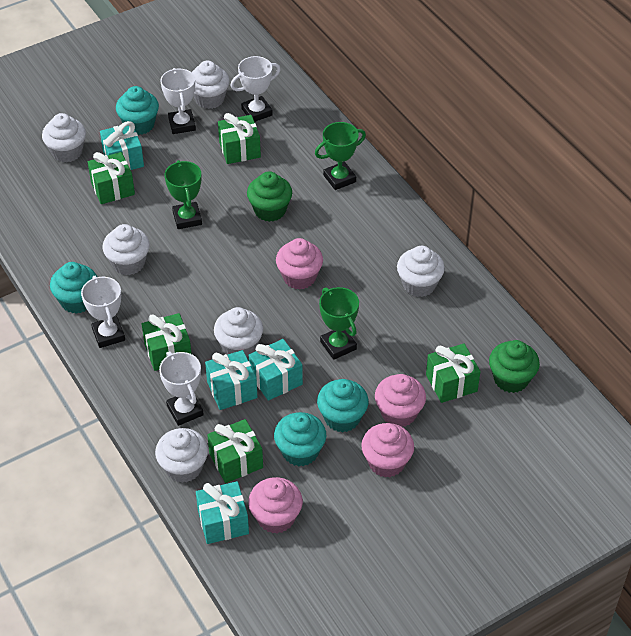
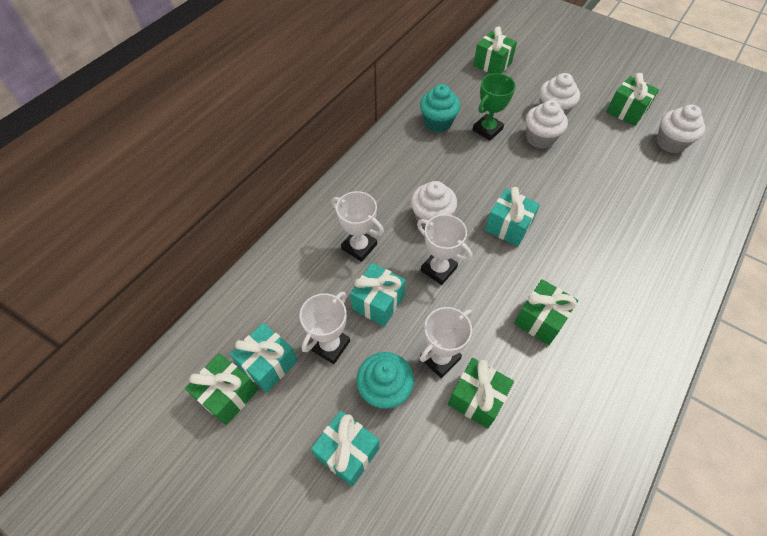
green cupcake: [247,171,292,222] [489,340,540,393] = 2 -> none = 0
green trophy: [164,160,202,229] [315,122,366,190] [319,287,359,360] = 3 -> [473,73,516,141] = 1
pink cupcake: [248,477,303,534] [276,238,323,290] [361,423,414,477] [375,374,426,427] = 4 -> none = 0
turquoise cupcake: [50,262,97,314] [116,86,159,135] [274,412,326,467] [317,379,369,432] = 4 -> [356,352,414,409] [420,84,460,132] = 2
white cupcake: [42,113,86,162] [103,224,150,275] [155,428,208,483] [192,61,230,109] [214,307,263,358] [397,246,445,297] = 6 -> [411,181,457,229] [526,100,568,149] [539,73,580,116] [656,105,705,153] = 4

